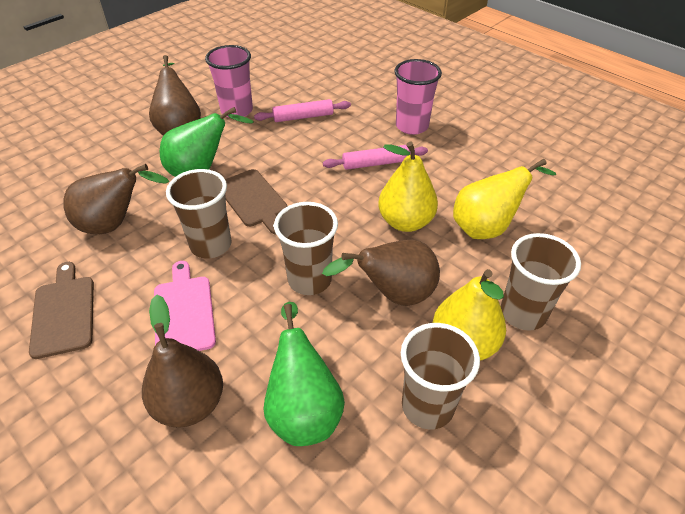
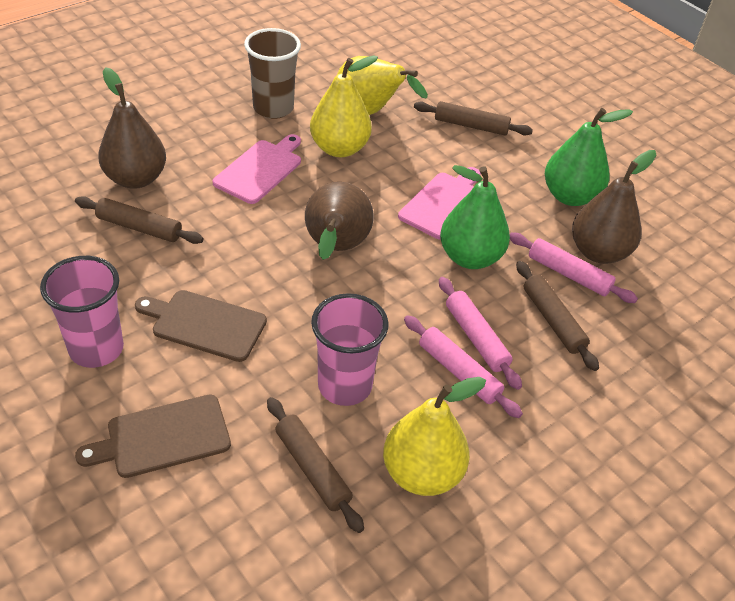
brown cup: [166,169,232,259] [274,202,338,295] [401,323,480,430] [501,233,581,331] = 4 -> [244,28,301,119] = 1
brown pear: [64,164,169,234] [142,295,223,428] [149,55,201,136] [322,240,440,306] = 4 -> [98,67,166,189] [305,182,374,260] [572,150,656,264] = 3
brown rolling pin: none = 0 -> [75,196,203,244] [267,397,364,533] [414,101,533,135] [516,261,599,371] = 4
pink cutting board: [154,261,216,351] = 1 -> [213,134,301,204] [398,167,481,239] = 2
pink rolling pin: [254,99,351,122] [323,145,428,170] = 2 -> [404,315,523,418] [439,277,522,390] [510,233,638,303] = 3

